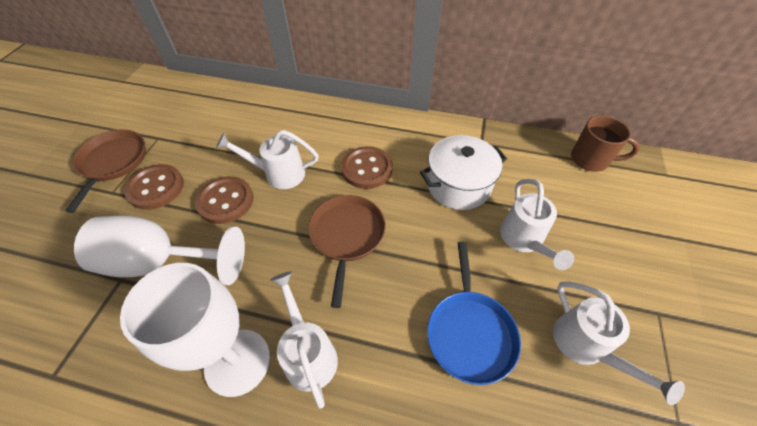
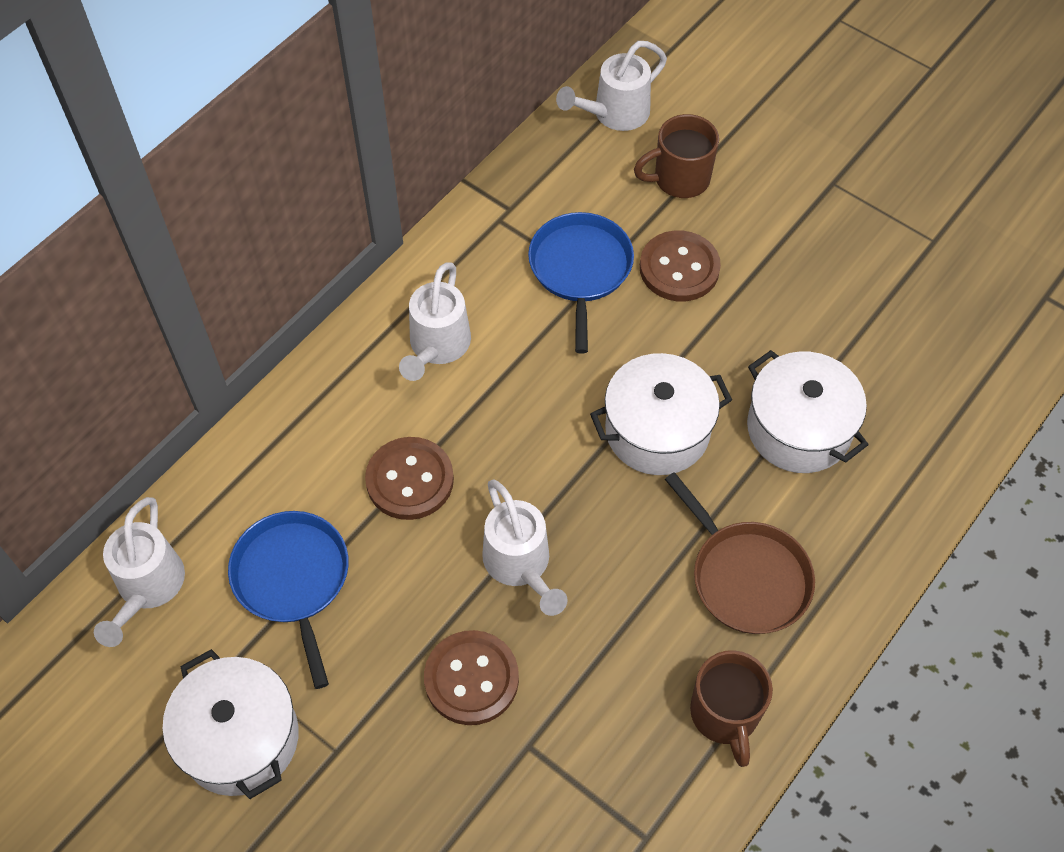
blue pan: [427,242,521,385] = 1 -> [228,511,349,689] [528,212,634,354] = 2
brown mug: [571,116,640,172] = 1 -> [634,114,719,198] [690,650,773,767] = 2
brown pan: [66,129,146,213] [308,195,386,308] = 2 -> [665,472,815,634] = 1
white goblet: [74,215,245,285] [120,263,270,397] = 2 -> none = 0
white pot: [420,135,507,210] = 1 -> [163,649,299,799] [590,353,732,475] [747,350,868,473] = 3

